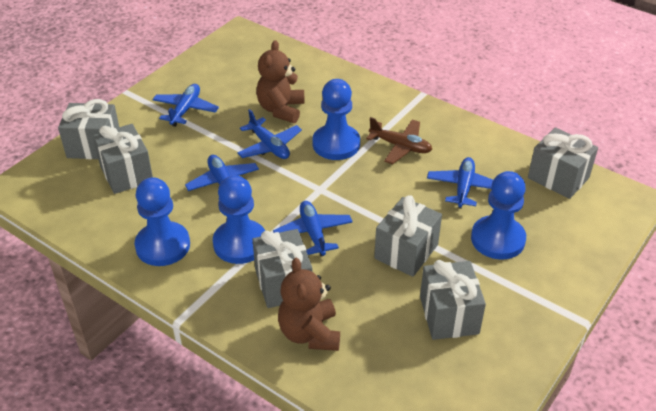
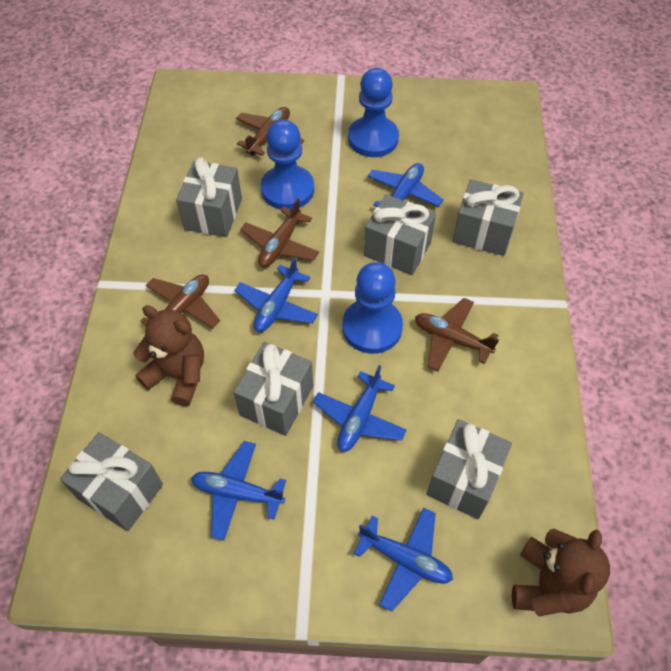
blue pawn: [134,177,190,266] [213,175,265,264] [313,79,360,160] [471,171,526,260] = 4 -> [261,119,314,210] [342,262,403,354] [348,68,399,157] = 3
brown plane: [366,117,432,164] = 1 -> [140,274,220,328] [236,107,304,156] [240,198,319,268] [415,298,499,371] = 4

